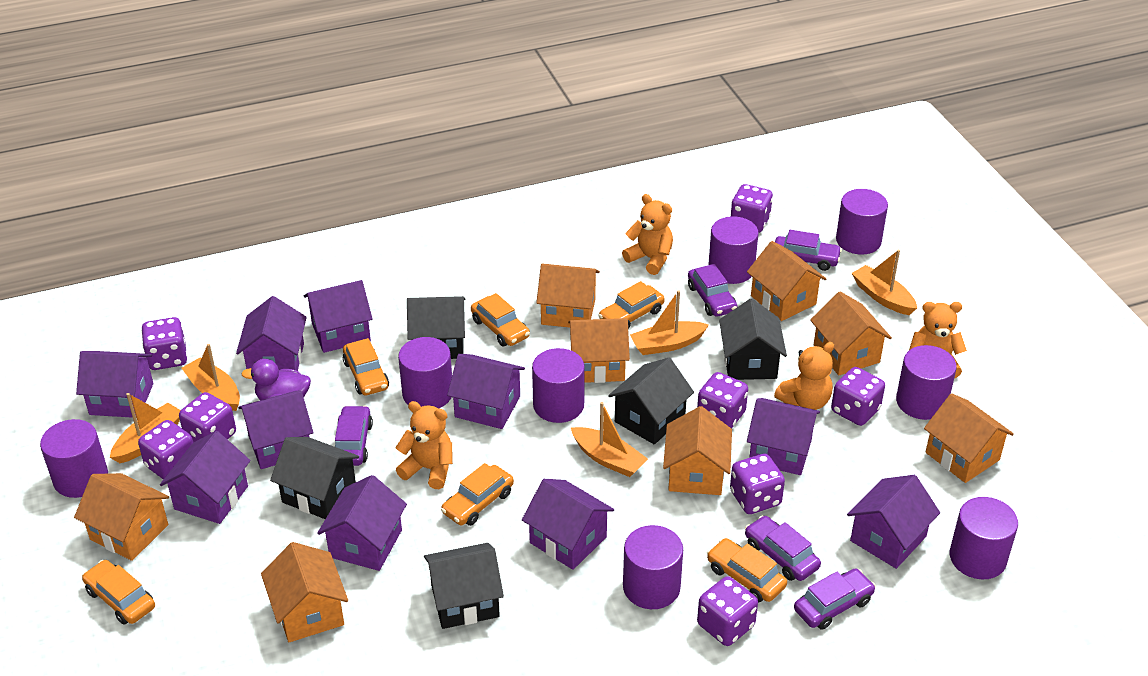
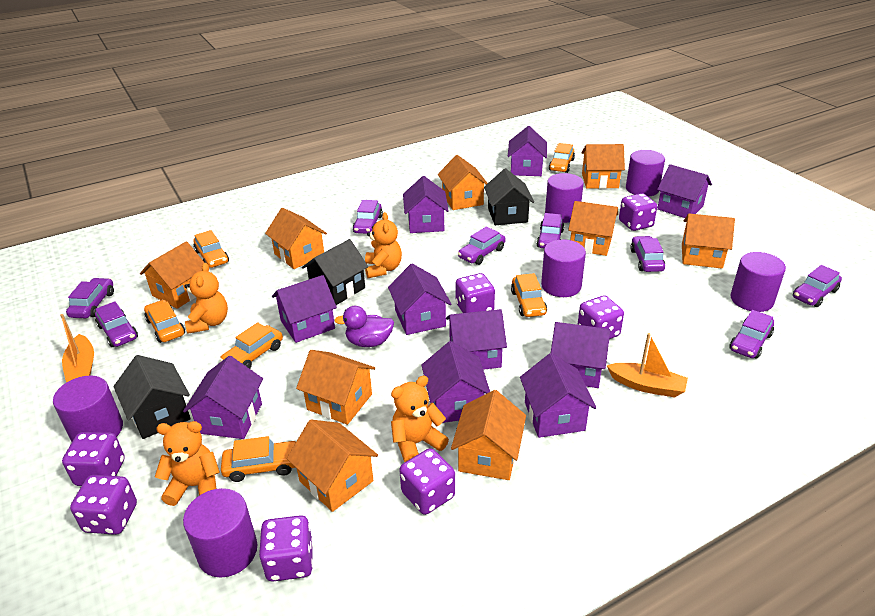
black house: [270,437,359,519] [407,296,465,359] [424,543,504,629] [608,358,694,445] [719,299,787,380] = 5 -> [113,355,191,439] [302,239,368,305] [484,168,534,225] = 3
orange boat: [110,393,181,463] [182,344,240,411] [571,402,648,477] [630,290,709,355] [852,250,917,315] = 5 -> [60,314,94,383] [607,333,688,397] = 2
orange house: [74,473,169,561] [261,542,348,642] [536,264,600,328] [568,318,630,383] [663,406,732,495] [747,241,826,321] [810,291,892,375] [924,393,1014,483] = 8 -> [140,241,205,309] [265,208,327,269] [287,420,378,512] [296,350,375,425] [438,155,488,210] [451,390,526,480] [568,201,618,256] [581,144,625,189] [682,214,735,269] = 9
purple car: [335,405,373,466] [688,264,737,317] [745,515,821,581] [775,230,842,271] [794,568,876,630] = 5 -> [66,278,114,318] [95,301,138,347] [353,200,383,234] [458,227,506,265] [537,213,564,248] [630,236,665,272] [730,310,774,359] [793,265,842,307] = 8
purple cylinder: [40,419,108,498] [398,337,452,409] [532,348,585,423] [623,525,683,609] [708,216,758,284] [836,189,888,255] [896,345,957,420] [950,497,1018,579] = 8 -> [53,375,123,442] [183,488,258,578] [541,240,586,297] [545,173,584,223] [626,150,665,197] [731,252,786,312] = 6
purple dice: [138,420,193,480] [141,317,187,370] [179,392,236,442] [697,372,748,429] [697,576,758,646] [730,453,785,514] [731,184,773,233] [831,367,885,426] = 8 -> [62,432,125,486] [70,475,137,535] [259,515,313,582] [399,448,455,515] [455,273,495,313] [577,295,624,339] [619,193,657,231] = 7

